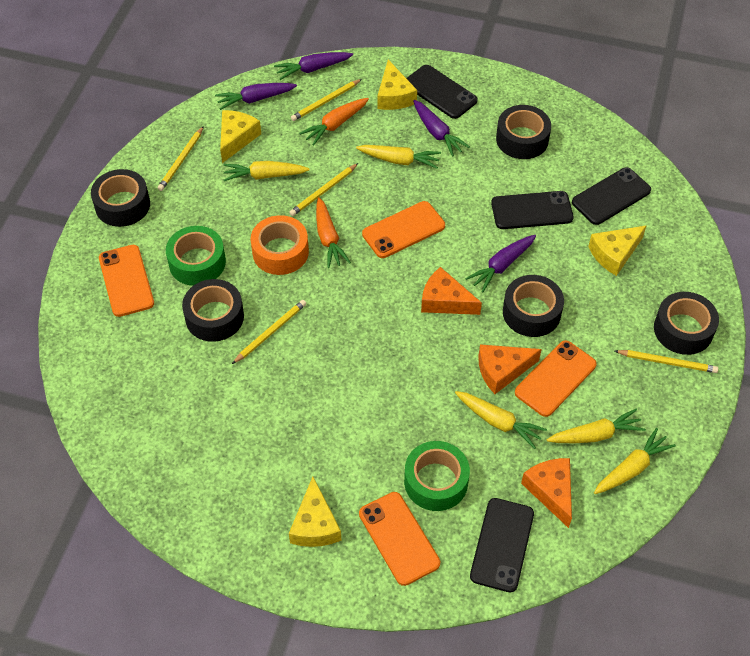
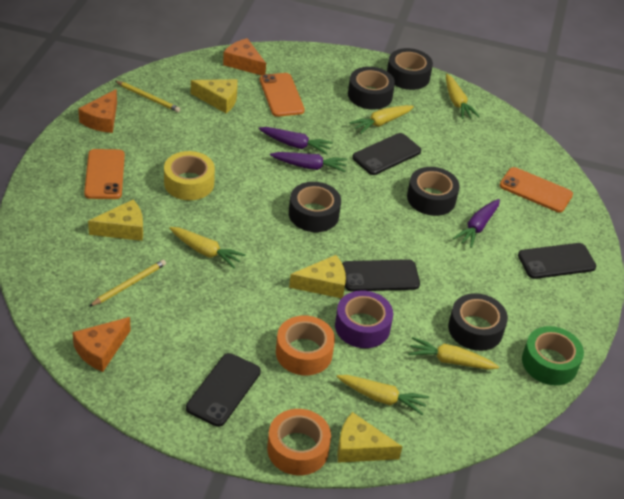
green tape: [166,226,226,286] [404,441,470,511] = 2 -> [522,326,584,385] = 1
orange carrot: [299,98,369,146] [316,197,351,268] = 2 -> none = 0
orange phone: [99,245,154,317] [359,492,440,586] [362,201,445,258] [515,340,597,417] = 4 -> [84,149,125,199] [260,73,305,117] [500,167,573,212] = 3
orange tape: [251,215,309,275] = 1 -> [267,409,331,476] [276,316,335,375] = 2
purple carrot: [215,83,297,110] [274,52,353,80] [413,100,470,157] [465,235,536,292] = 4 -> [259,127,333,155] [270,152,347,172] [453,199,500,248] = 3
purple tape: none = 0 -> [335,290,393,348] = 1
yellow pencil: [158,126,204,191] [232,300,306,364] [289,163,358,216] [291,79,362,121] [615,350,718,373] = 5 -> [89,260,166,307] [115,81,180,112] = 2
yellow tape: none = 0 -> [164,151,215,200] = 1

